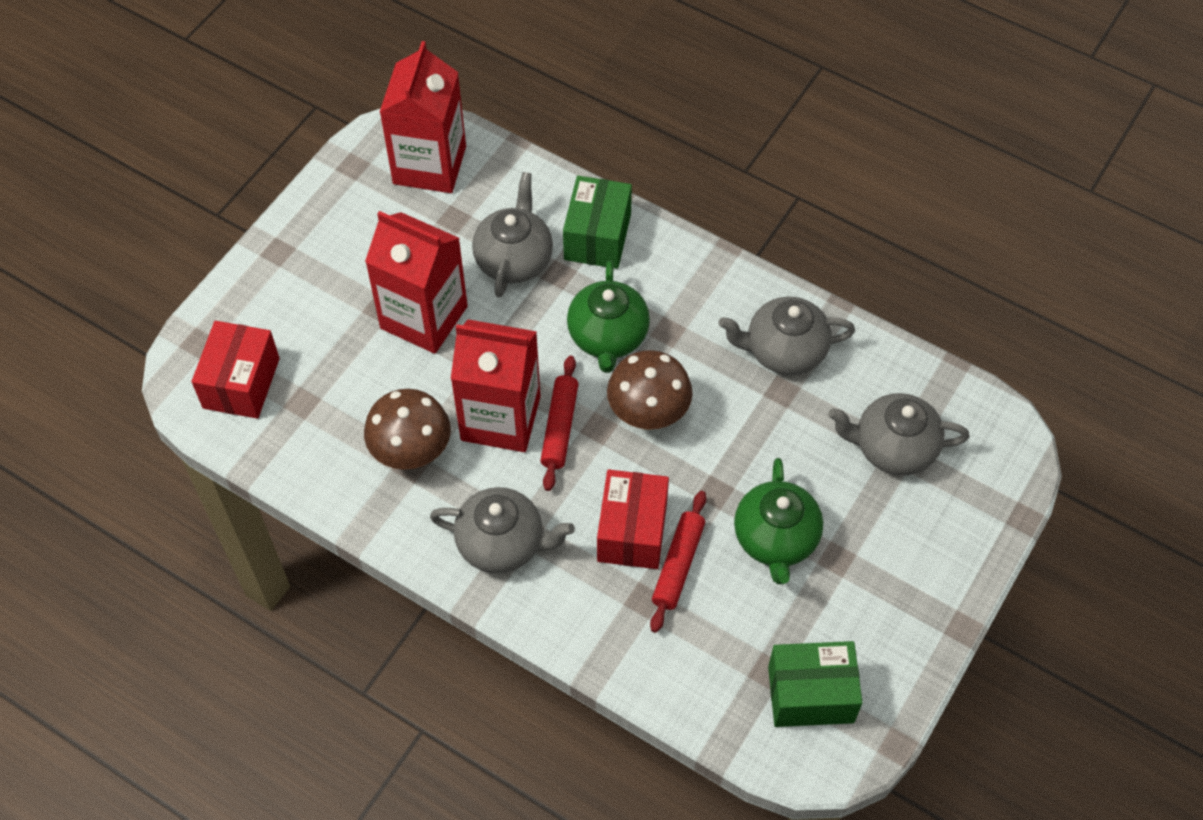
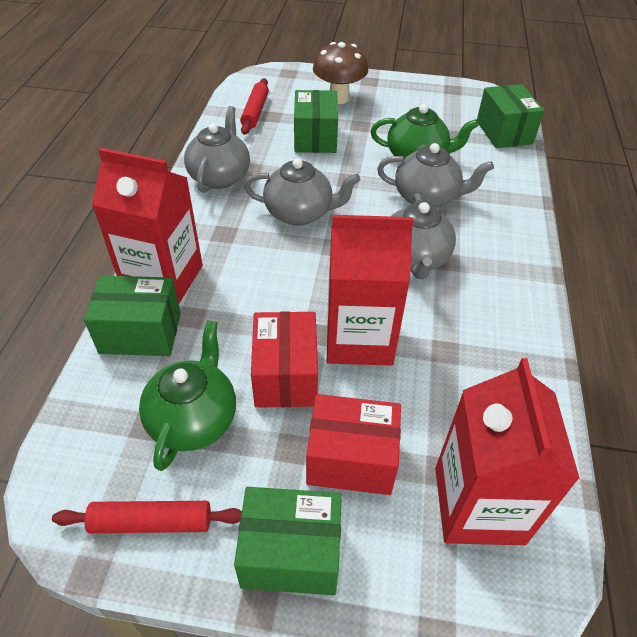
brown mushroom: [364,389,451,470] [607,350,693,430] = 2 -> [313,42,368,104] = 1
green box: [563,176,632,269] [768,641,863,727] = 2 -> [84,275,181,356] [234,487,342,595] [294,90,338,153] [477,84,545,148] = 4

